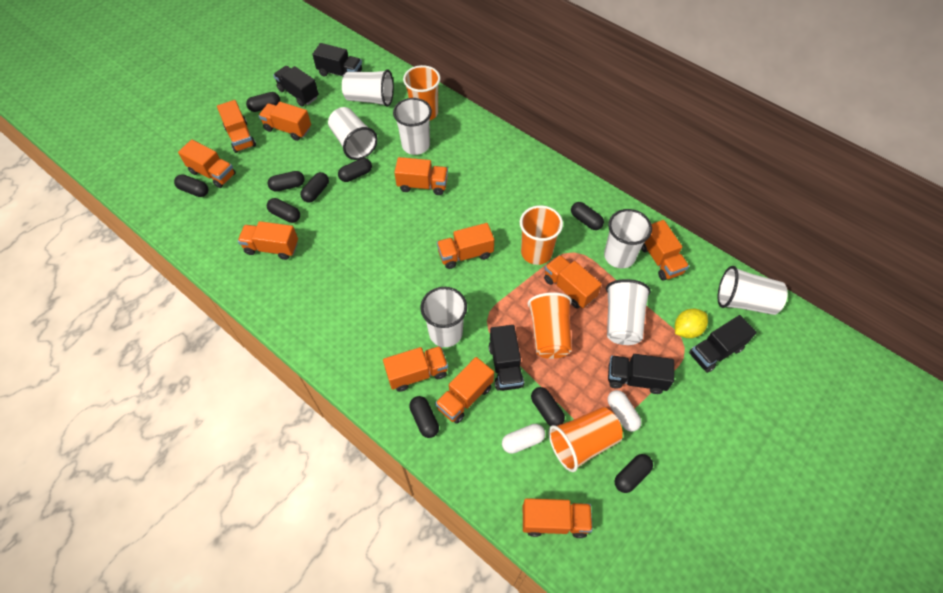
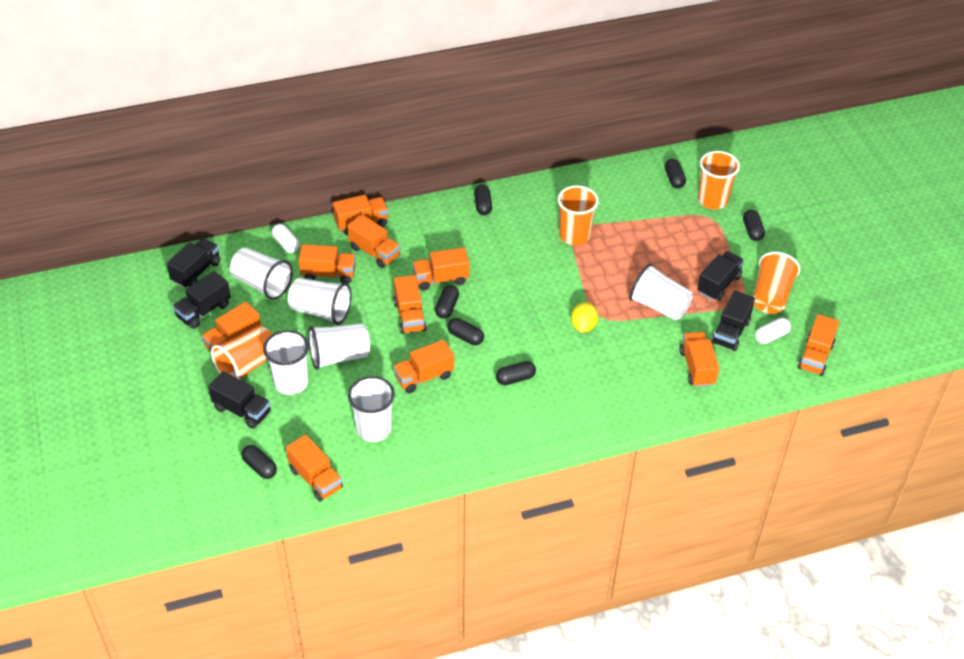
black capsule: [174,174,208,197] [246,92,280,112] [267,198,300,223] [268,171,305,192] [300,172,329,203] [338,158,372,182] [409,396,439,438] [531,387,565,426] [571,202,604,230] [615,454,653,493] = 10 -> [241,445,277,479] [435,285,459,318] [447,318,484,345] [474,185,492,215] [496,361,536,385] [665,159,686,188] [743,210,765,241] = 7
orange truck: [178,140,236,188] [217,100,256,153] [238,221,298,260] [259,102,311,141] [383,346,448,392] [394,157,448,195] [435,357,494,424] [437,223,494,269] [523,498,593,538] [544,255,602,308] [641,220,689,280] = 11 -> [201,302,261,352] [286,435,343,501] [298,244,356,284] [333,194,389,235] [347,214,400,268] [393,275,427,334] [393,340,454,393] [412,247,469,291] [679,332,719,387] [798,314,839,376] = 10
white cup: [328,107,378,160] [342,69,394,107] [393,98,432,155] [420,287,467,347] [604,209,652,268] [606,279,651,345] [718,266,788,315] = 7 -> [230,248,293,300] [263,330,309,395] [288,278,352,325] [308,324,370,370] [348,376,395,442] [629,264,693,320] = 6

